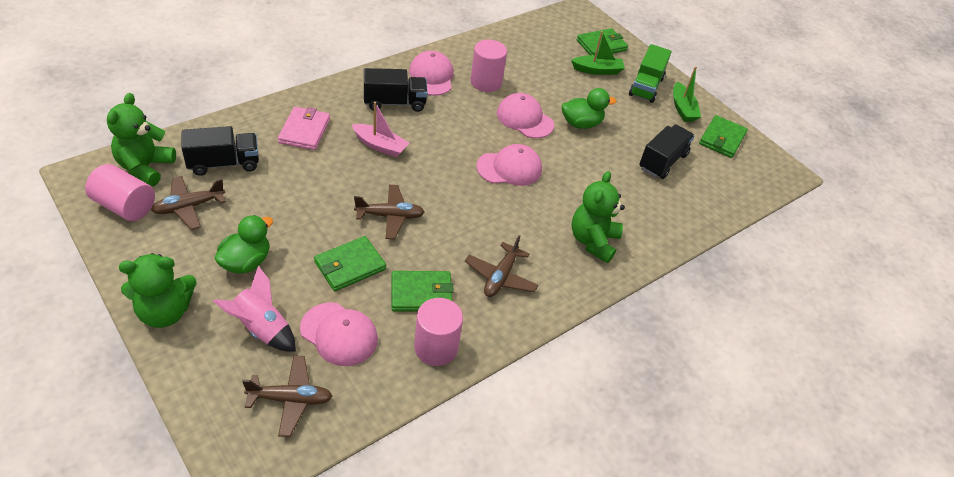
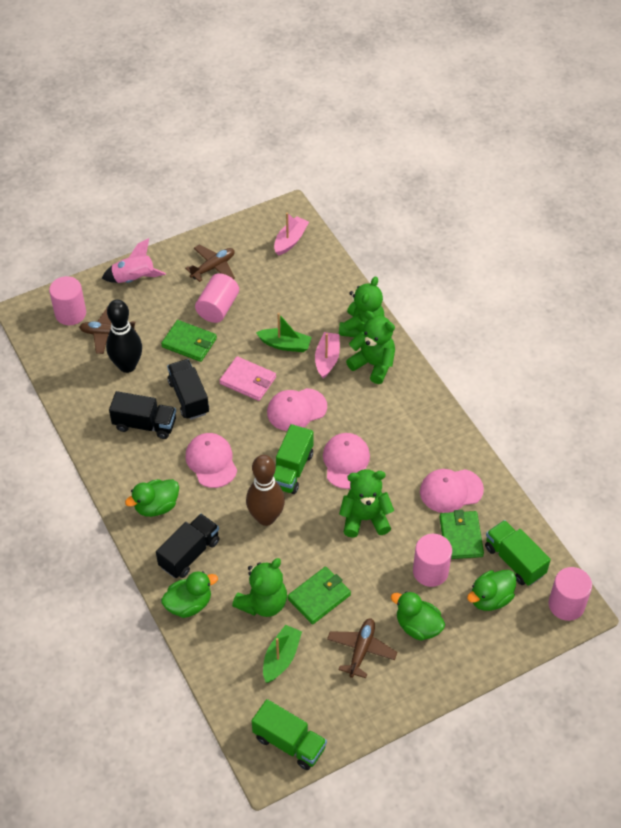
black bowling pin: none = 0 -> [106,300,142,373] = 1
brown bowling pin: none = 0 -> [246,455,285,526] = 1
brown plane: [151,176,226,230] [242,355,332,437] [354,185,425,239] [465,235,539,297] = 4 -> [79,307,136,354] [185,245,235,282] [327,618,397,678] = 3
green duck: [215,215,273,274] [562,88,617,129] = 2 -> [125,479,179,517] [161,571,218,618] [391,591,445,641] [467,570,516,611] = 4
green teddy bear: [107,93,176,187] [119,253,197,328] [571,171,625,263] = 3 -> [232,558,287,617] [339,276,385,337] [339,469,394,538] [346,311,395,384] = 4
green truck: [629,44,672,103] = 1 -> [252,699,327,770] [273,424,314,494] [485,520,551,586] = 3
green wallet: [314,236,386,291] [392,271,454,311] [577,28,628,55] [699,115,748,158] = 4 -> [161,320,217,362] [287,567,351,625] [439,510,484,559] = 3
pink boat: [352,102,409,157] = 1 -> [274,213,309,256] [315,332,340,379] = 2
pink cylinder: [85,164,155,221] [414,298,463,366] [470,40,507,92] = 3 -> [49,276,86,325] [195,273,239,323] [413,534,452,587] [549,567,592,621] = 4

